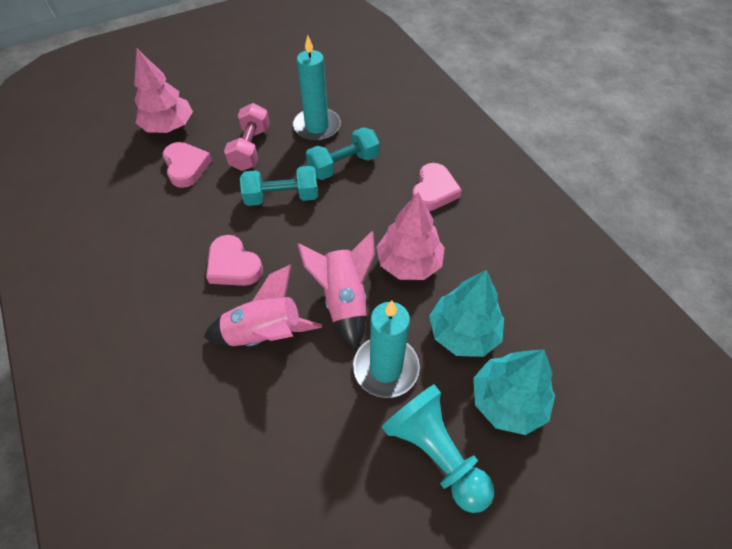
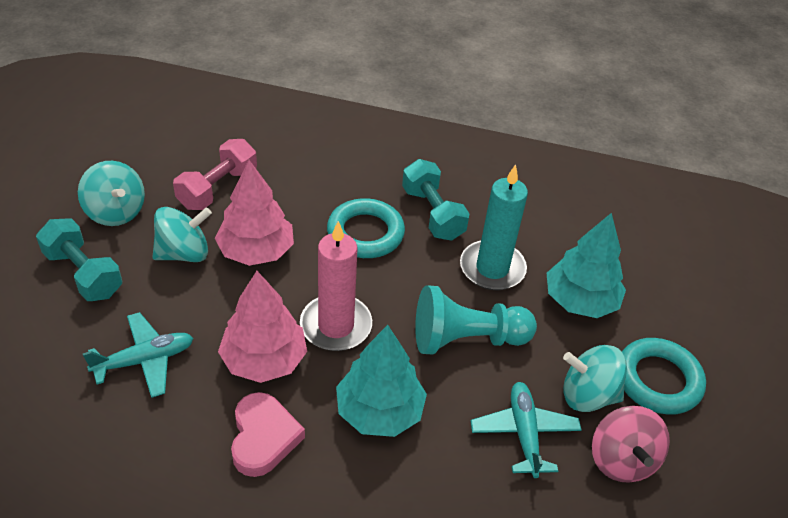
pink candle: none = 0 -> [300,221,372,351] = 1
pink heart: [163,142,212,188] [206,235,263,286] [412,163,462,211] = 3 -> [231,392,305,477] = 1
pink rocket: [204,265,322,346] [297,231,375,350] = 2 -> none = 0
pink spinning top: none = 0 -> [592,406,670,483] = 1
turquoise candle: [293,35,341,141] [353,300,420,398] = 2 -> [460,164,528,290] = 1
turquoise plane: none = 0 -> [83,312,193,398] [471,382,581,478] = 2
turquoise ring: none = 0 -> [327,198,405,258] [622,338,706,415] = 2
turquoise spinning top: none = 0 -> [78,161,145,226] [153,207,212,262] [563,345,627,412] = 3

